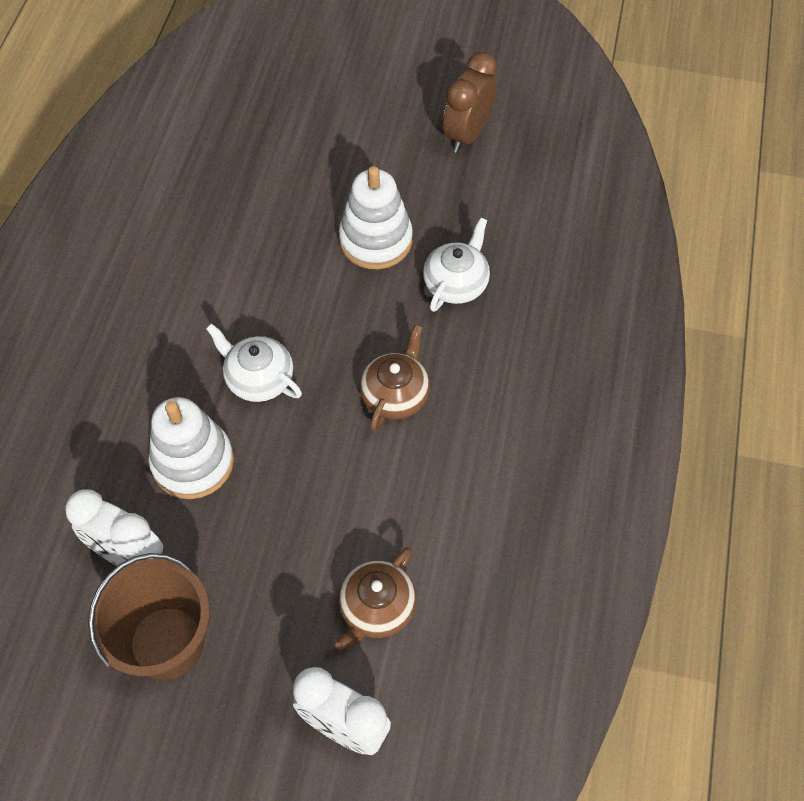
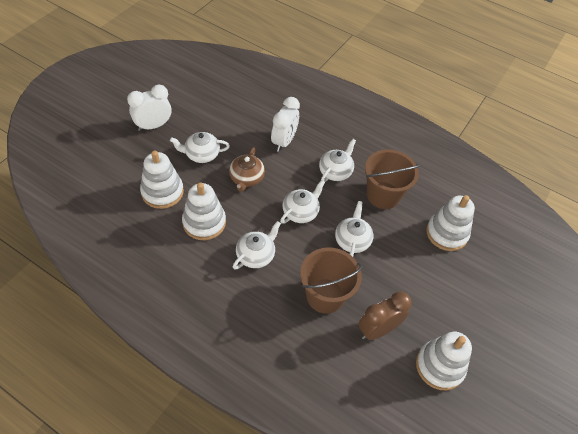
brown bucket: [88,553,210,680] = 1 -> [300,247,362,314] [365,149,420,209] = 2
brown teapot: [335,547,417,650] [360,325,430,431] = 2 -> [229,147,265,192] = 1
white stacking toy: [149,397,234,499] [339,166,413,269] = 2 -> [140,151,184,209] [182,182,226,240] [416,332,472,390] [426,195,475,251] = 4
white teapot: [206,324,302,402] [423,218,490,312] = 2 -> [170,132,230,163] [233,221,281,270] [280,180,325,224] [319,139,356,182] [335,201,373,257] = 5

